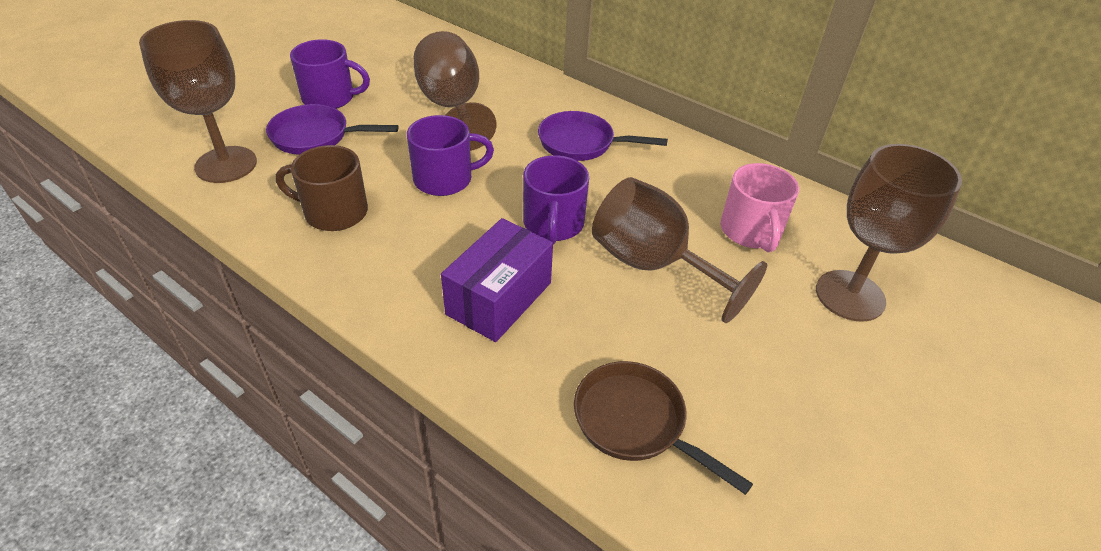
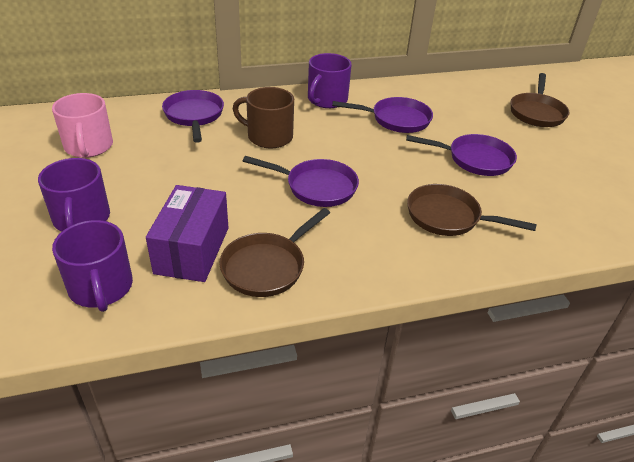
brown goblet: [139,20,257,183] [413,31,496,151] [592,177,767,323] [816,144,962,322] = 4 -> none = 0
brown pan: [574,361,753,495] = 1 -> [219,208,330,297] [407,184,537,236] [510,73,570,127] = 3
purple pan: [266,104,399,155] [538,111,668,161] = 2 -> [162,90,224,143] [243,156,359,207] [332,97,433,133] [406,134,517,176] = 4

